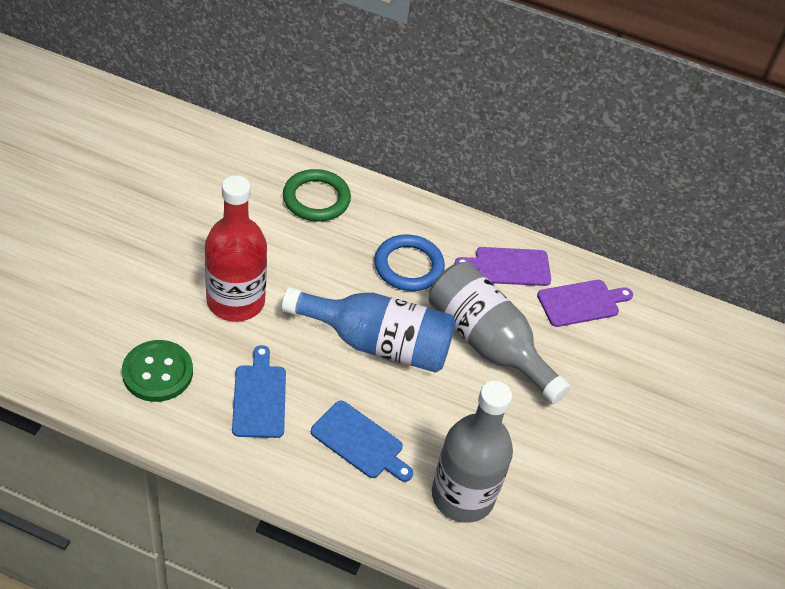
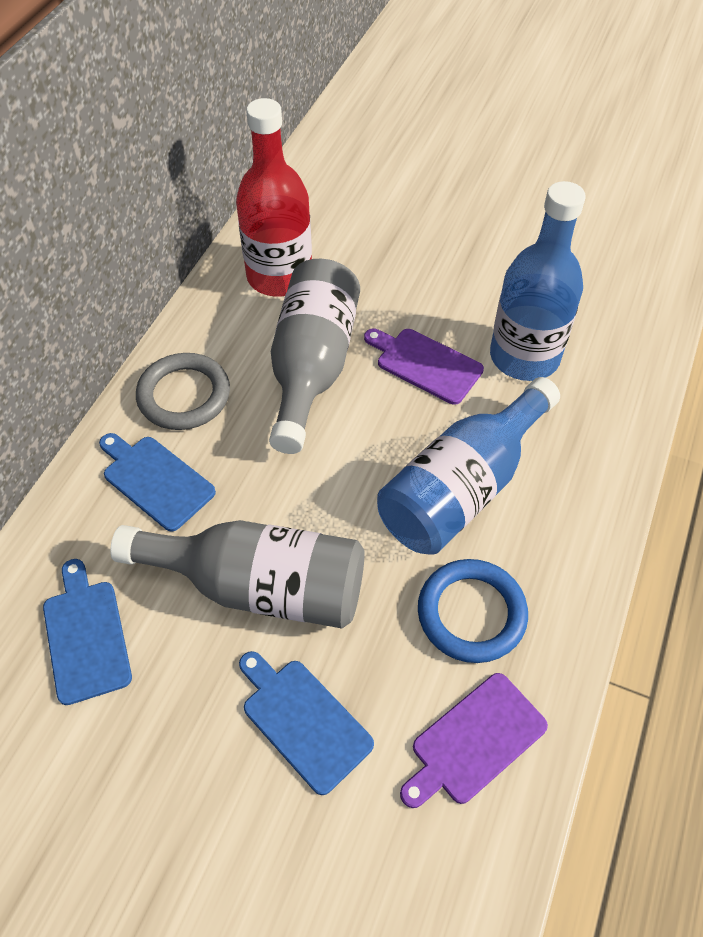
blue bottle: [282,287,456,373] = 1 -> [377,377,560,554] [490,181,586,381] = 2
blue cutting board: [232,345,286,438] [311,401,413,482] = 2 -> [43,559,132,705] [99,433,216,532] [239,651,374,795] = 3
green button: [122,340,193,402] = 1 -> none = 0
green ring: [283,169,351,221] = 1 -> none = 0
grey ring: none = 0 -> [136,353,230,430] = 1

